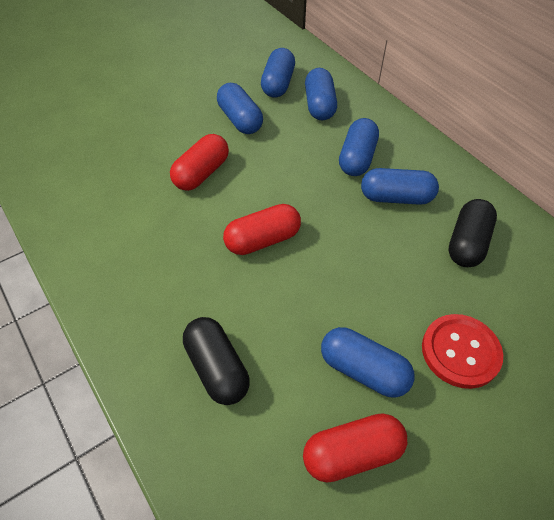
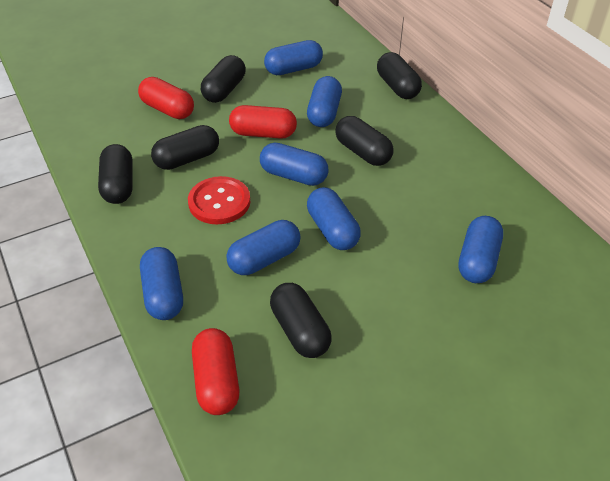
black capsule: [183,317,250,405] [448,199,497,267] = 2 -> [98,144,133,204] [151,125,219,170] [201,55,246,103] [270,283,332,358] [335,116,393,166] [377,52,422,99] = 6
blue capsule: [217,83,263,134] [261,48,295,98] [305,68,337,121] [321,327,415,398] [339,118,379,176] [361,168,439,205] = 6 -> [140,247,183,320] [226,220,301,275] [260,143,329,186] [264,40,323,75] [307,76,342,127] [307,187,361,250] [459,216,503,283] = 7

